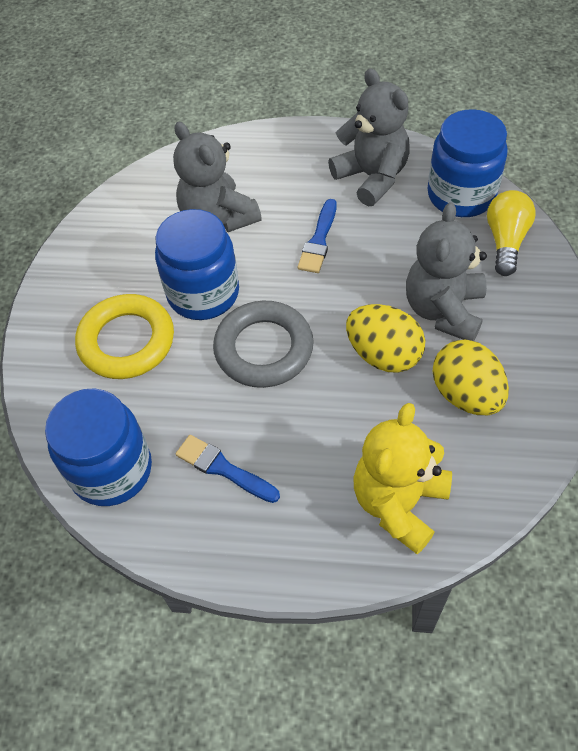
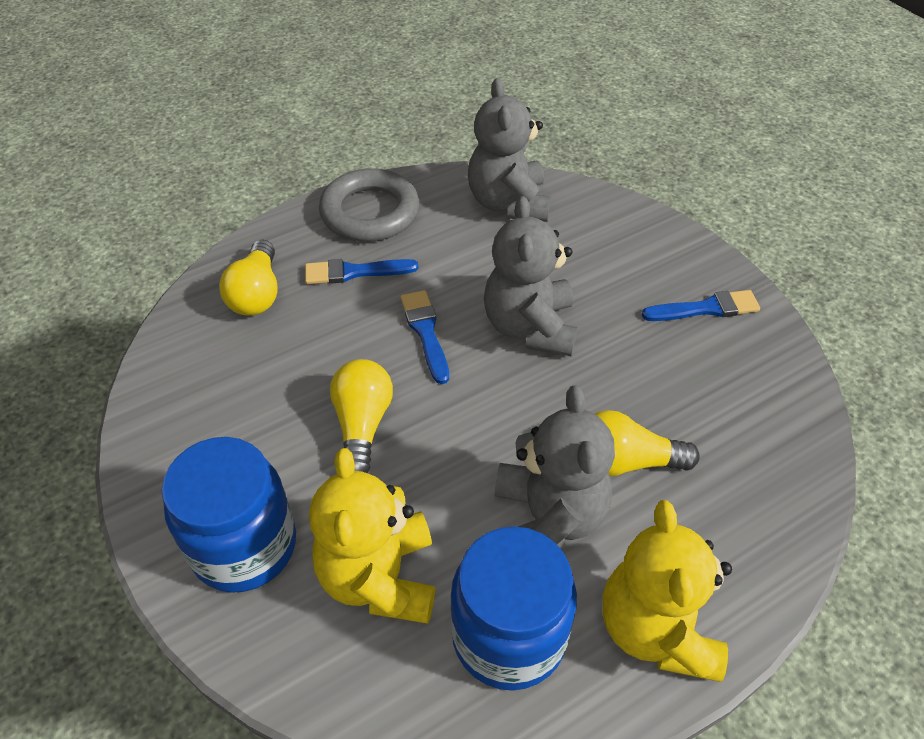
blue brush: [176,435,280,503] [297,199,337,273] = 2 -> [305,259,418,284] [401,290,449,384] [642,290,760,321] = 3
blue jar: [45,388,152,506] [155,209,239,320] [427,109,508,217] = 3 -> [162,437,296,593] [450,526,577,691] = 2
yellow egg: [346,304,425,373] [433,340,509,415] = 2 -> none = 0
yellow light bulb: [487,190,536,276] = 1 -> [219,240,278,316] [330,359,393,473] [595,410,700,476] = 3
yellow ring: [75,294,174,379] = 1 -> none = 0
yellow teddy bear: [354,403,452,555] = 1 -> [309,448,435,624] [603,500,732,682] = 2

